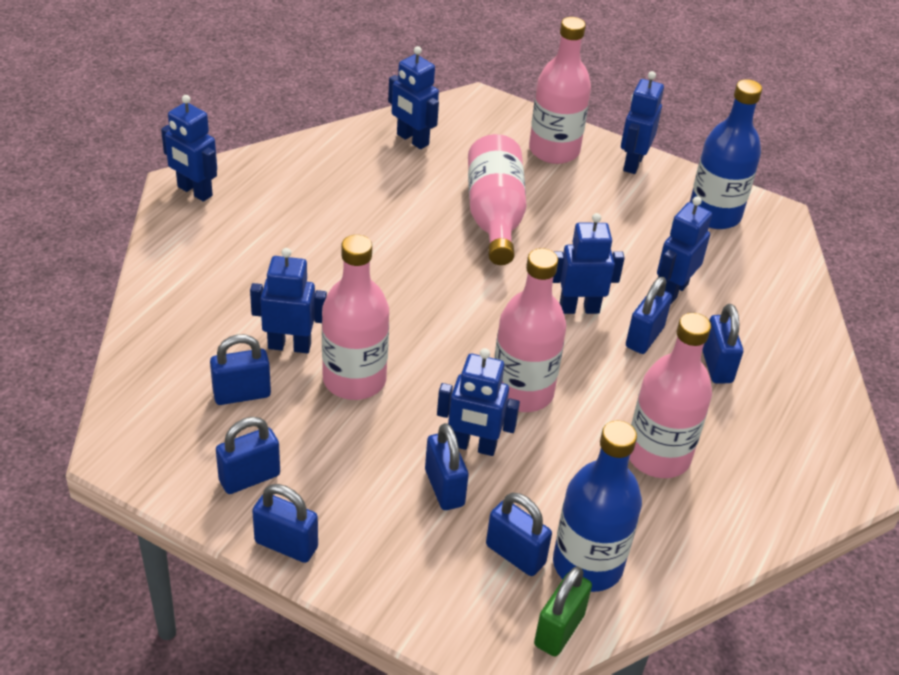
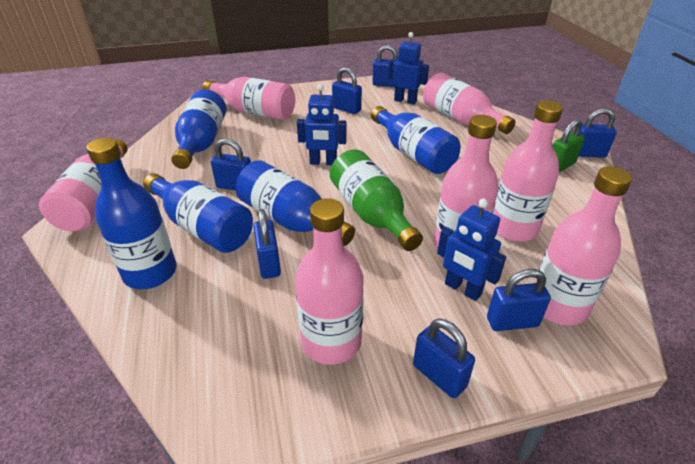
blue bottle: [553,420,642,592] [690,79,762,229] = 2 -> [86,138,177,289] [143,173,253,253] [171,90,227,169] [236,160,355,246] [371,106,460,174] = 5
blue robot: [161,95,217,202] [250,248,327,353] [388,46,439,149] [437,348,520,456] [553,213,625,314] [621,71,664,174] [657,196,712,304] = 7 -> [297,84,346,165] [389,32,429,104] [437,199,506,301] = 3
green bottle: none = 0 -> [330,149,423,251] = 1
pink bottle: [322,235,389,400] [468,134,527,265] [494,248,566,412] [529,17,591,164] [629,313,712,478] = 5 -> [39,139,127,232] [203,76,295,120] [295,198,364,365] [423,73,516,134] [434,115,498,250] [493,100,563,242] [535,166,632,325] = 7

